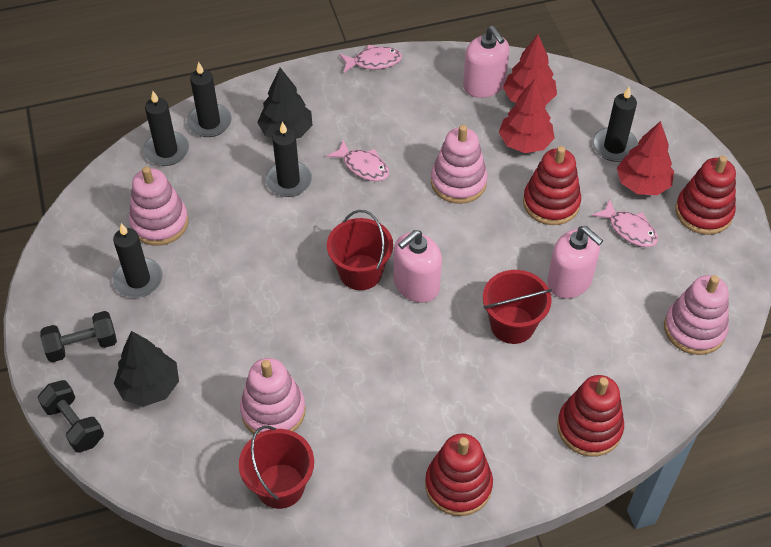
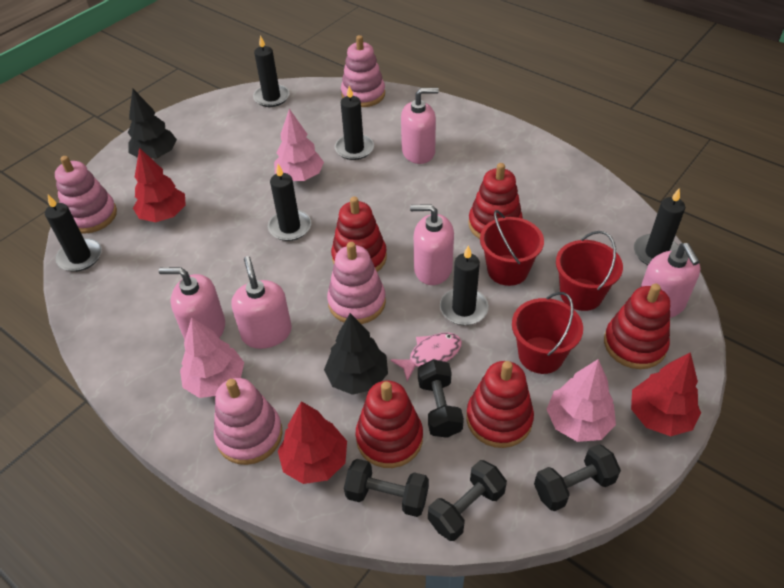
black candle: [113,223,163,298] [143,91,189,166] [186,62,232,137] [265,121,312,197] [592,86,638,162] = 5 -> [45,195,102,272] [253,35,290,107] [268,164,311,241] [335,86,374,160] [440,245,489,325] [634,189,685,265] = 6
black dumbbell: [37,380,104,453] [40,311,117,362] = 2 -> [344,459,429,517] [418,360,464,438] [428,460,507,541] [534,444,621,511] = 4
pink fish: [326,139,389,181] [339,45,402,73] [592,199,658,247] = 3 -> [390,333,462,382] = 1
pink soap dispenser: [394,230,442,303] [463,26,510,98] [547,226,603,299] = 3 -> [159,267,225,340] [231,256,292,349] [401,88,439,164] [410,204,454,285] [641,243,700,318] = 5
pink tree: none = 0 -> [180,317,244,398] [274,109,324,181] [547,359,616,442] = 3
red stacking toy: [425,434,493,516] [523,146,581,225] [557,375,624,457] [675,156,736,235] = 4 -> [331,196,387,272] [356,381,423,468] [466,361,534,448] [468,163,523,239] [604,283,670,369] = 5

